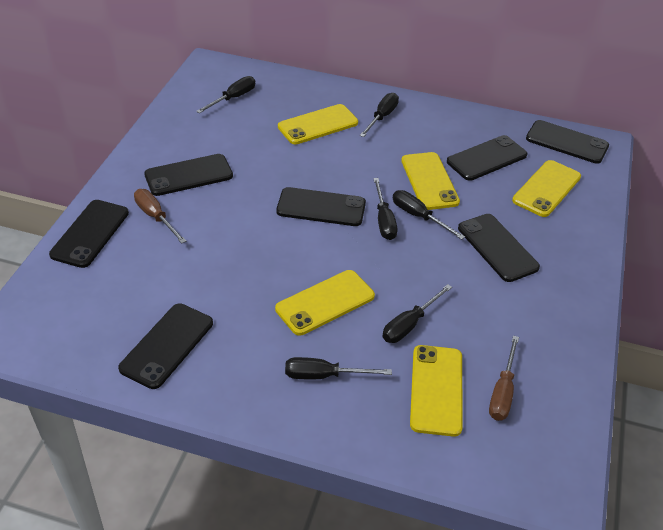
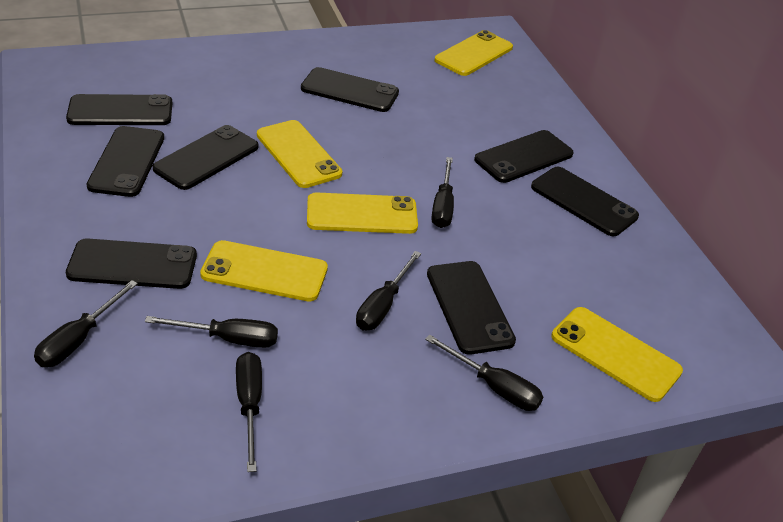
black phone: [49,200,129,268] [118,303,213,389] [144,154,233,196] [276,187,366,226] [447,135,527,181] [458,214,540,282] [526,120,609,164] = 7 -> [66,94,172,125] [66,238,197,289] [86,126,164,197] [153,125,258,190] [301,67,399,112] [427,261,516,355] [474,130,574,183] [531,167,639,236] = 8
brown screwdriver: [134,189,186,243] [489,336,519,421] = 2 -> none = 0

